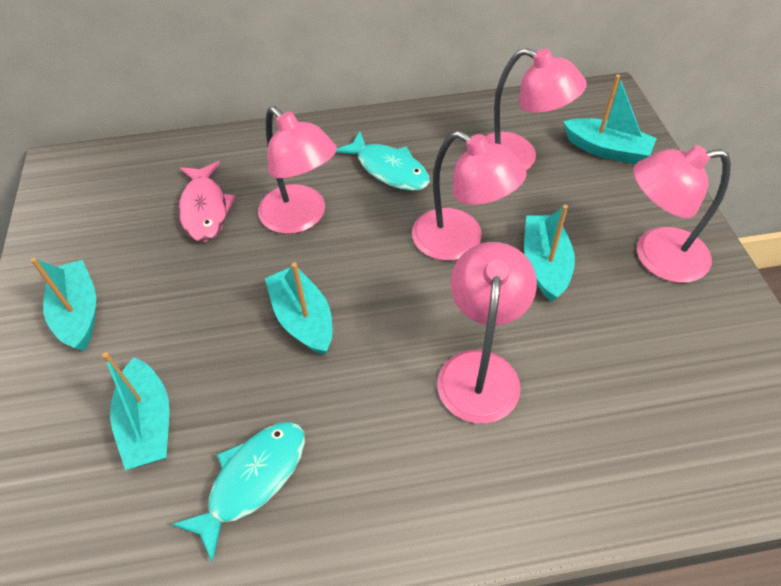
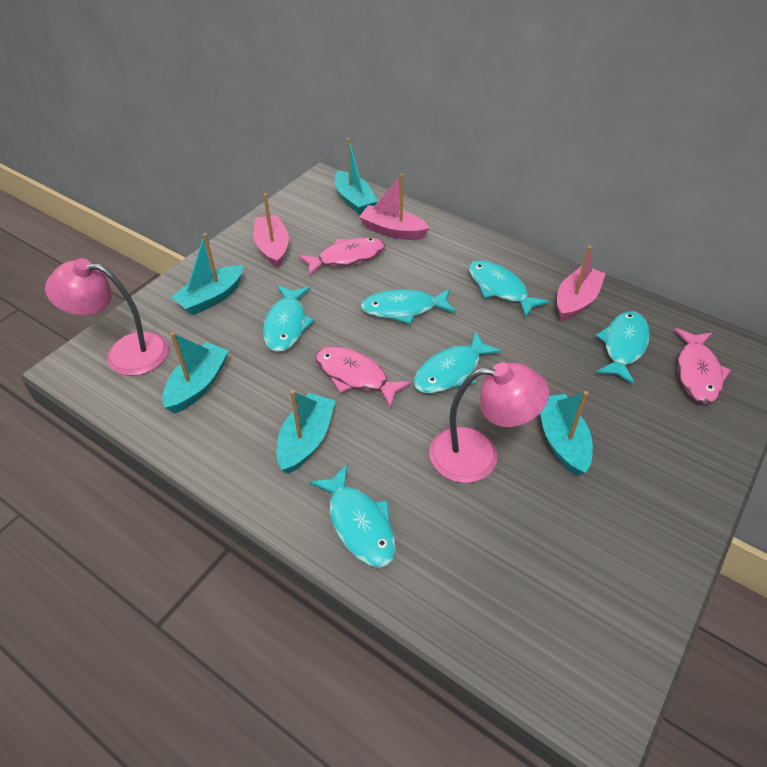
pink boat: none = 0 -> [253,193,289,268] [359,174,430,240] [557,246,606,321] = 3
pink fish: [179,161,236,242] = 1 -> [298,237,385,276] [316,346,412,408] [674,328,731,404] = 3
pink lamp: [258,106,337,234] [412,131,527,261] [437,242,537,423] [485,48,587,170] [633,145,731,283] = 5 -> [45,258,169,376] [429,363,549,483] = 2
turquoise fish: [172,422,305,563] [336,131,430,191] = 2 -> [263,285,315,352] [309,464,396,568] [360,288,456,324] [414,331,502,393] [469,260,550,318] [596,311,650,384] = 6

